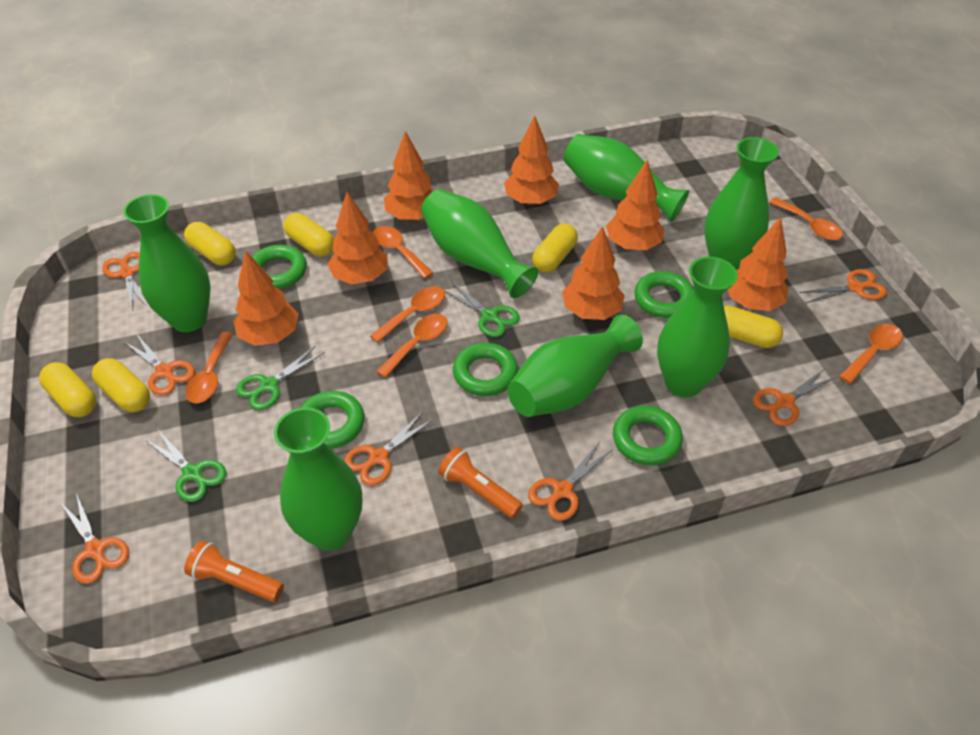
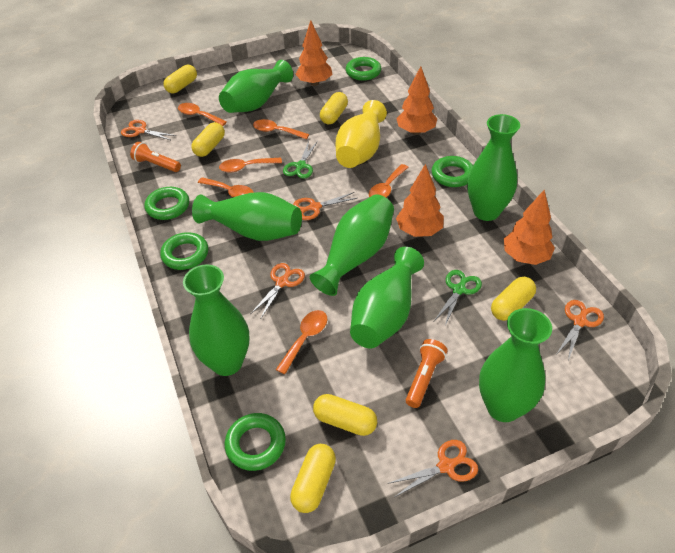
green scissors: [144,430,227,502] [236,346,325,410] [444,282,520,337] = 3 -> [283,141,318,179] [434,270,482,326] = 2
orange scissors: [61,493,129,584] [102,252,147,311] [124,333,195,395] [344,411,434,486] [528,443,612,521] [752,369,837,426] [800,269,887,303] = 7 -> [121,120,176,140] [251,263,305,318] [293,192,357,220] [388,440,478,497] [556,300,604,360] = 5
orange tree: [234,250,299,346] [328,192,388,284] [384,131,433,221] [504,116,559,205] [562,226,625,320] [606,159,664,250] [728,217,788,311] = 7 -> [295,20,332,86] [396,66,437,135] [396,164,444,237] [504,190,555,265] = 4
yellow vase: none = 0 -> [336,100,387,168] = 1

